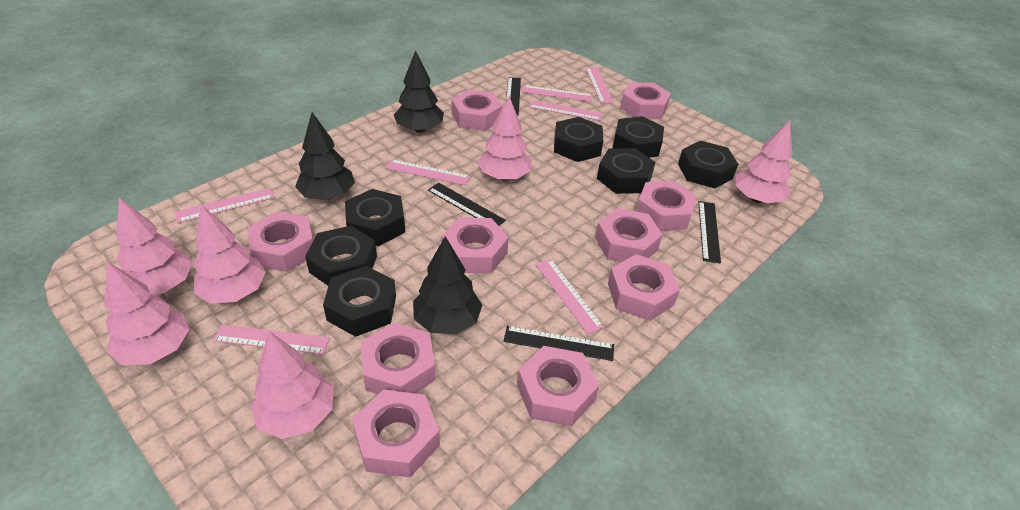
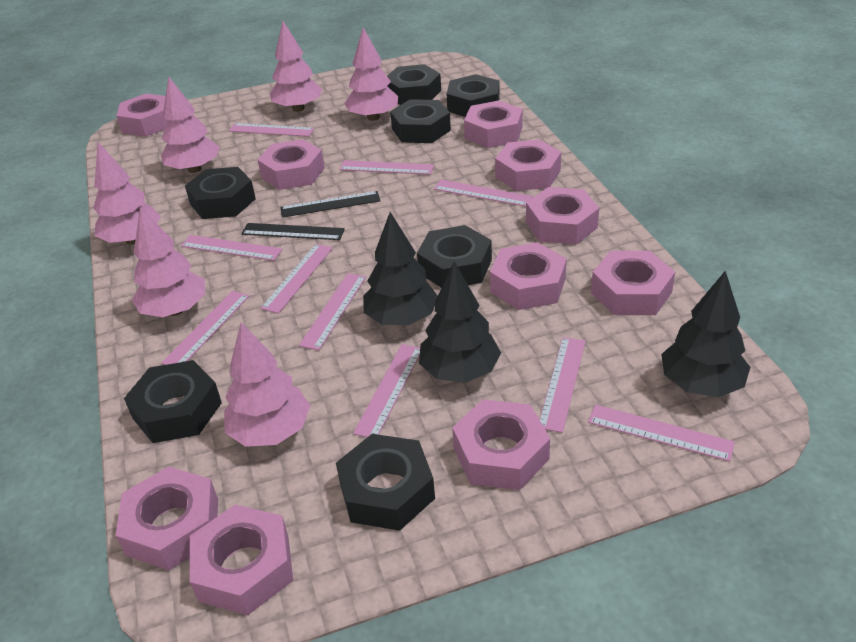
black ruler: [428,182,506,226] [503,326,614,361] [506,77,521,116] [698,201,721,264] = 4 -> [241,223,345,240] [280,191,380,218] = 2
pink ruler: [175,188,274,223] [213,324,330,355] [386,159,470,186] [522,85,593,102] [529,100,603,121] [535,259,604,334] [586,68,614,103] = 7 -> [161,291,249,365] [181,235,283,261] [229,123,314,137] [261,244,333,314] [299,273,366,350] [339,160,434,175] [353,344,420,437] [434,180,533,207] [540,337,586,433] [588,404,735,462] = 10

